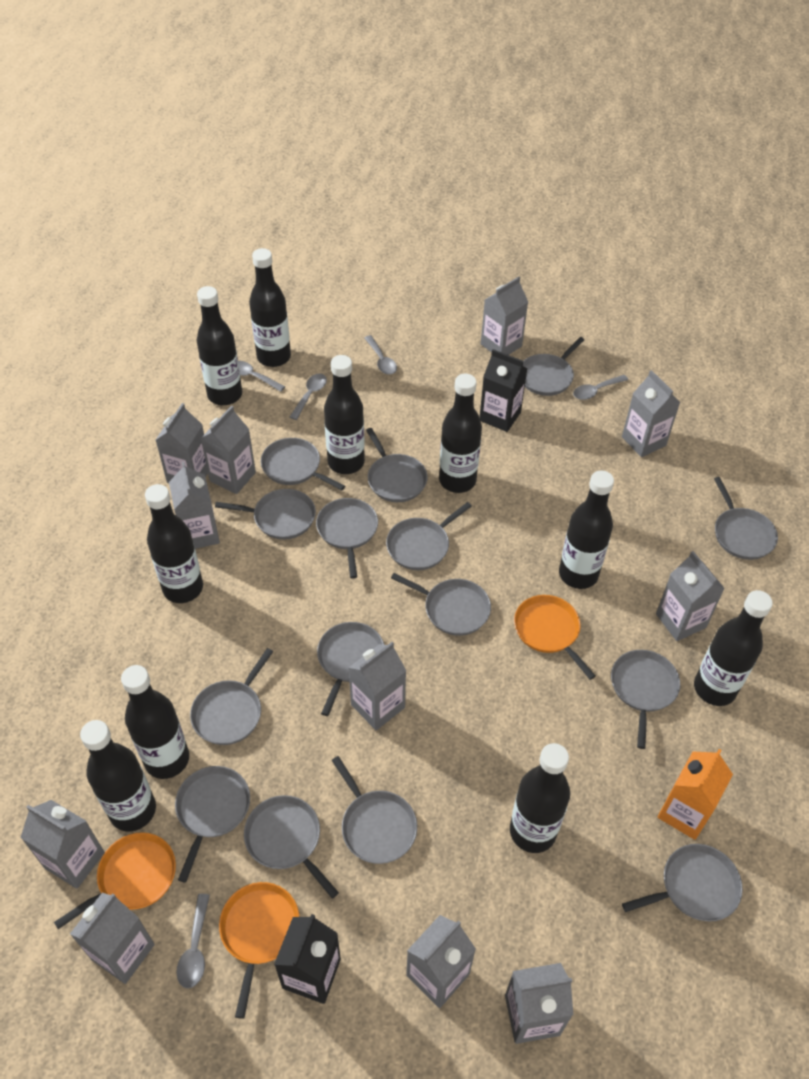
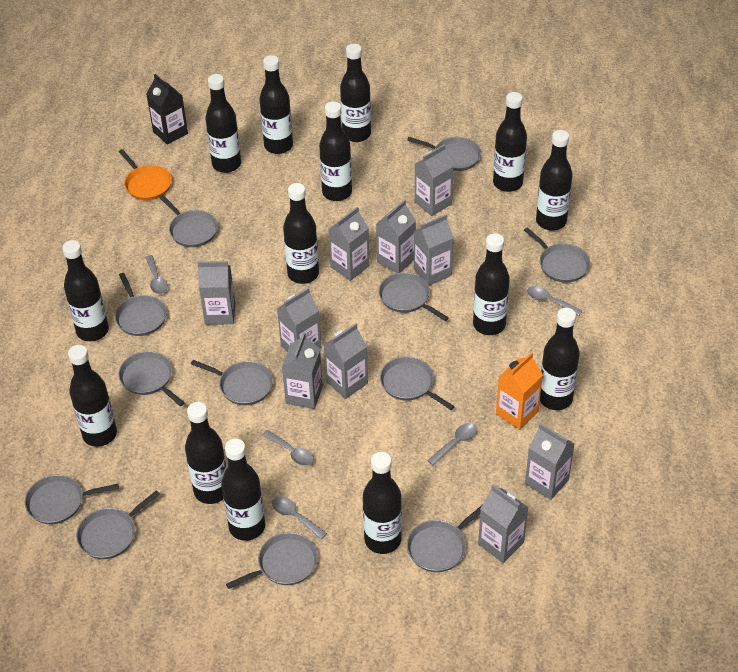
black bottle: [80,720,156,831] [121,665,189,779] [145,484,203,603] [197,286,242,405] [249,248,291,367] [324,355,365,474] [439,374,482,493] [510,743,570,853] [559,470,614,589] [694,590,773,706] = 10 -> [62,240,109,341] [68,345,117,447] [185,402,227,504] [205,74,241,173] [221,438,265,541] [259,55,293,154] [283,183,319,284] [319,101,352,201] [340,44,371,142] [363,452,402,554] [473,233,510,335] [493,92,527,192] [536,130,573,231] [540,308,580,410] = 14
black carton: [274,914,341,1004] [479,349,527,432] = 2 -> [146,74,188,144] = 1
grey carton: [21,800,105,889] [70,893,155,984] [156,403,208,483] [169,462,220,549] [200,406,256,494] [349,642,406,730] [406,915,476,1008] [481,277,528,355] [505,963,573,1044] [622,370,681,457] [656,551,725,641] = 11 -> [198,261,235,325] [277,288,321,352] [282,332,323,409] [324,323,368,399] [328,207,370,281] [376,200,416,273] [414,214,453,286] [415,144,453,216] [478,485,529,563] [525,423,574,500] = 10
grey pan: [175,766,250,883] [190,648,273,745] [215,489,316,540] [244,795,339,899] [261,438,345,490] [316,498,378,579] [317,622,384,716] [332,756,417,864] [366,428,428,502] [386,502,472,570] [391,573,491,636] [523,337,584,396] [611,650,680,749] [622,844,743,922] [714,477,778,560] = 15 -> [25,475,119,524] [76,490,160,559] [115,273,167,336] [118,351,184,406] [159,195,218,247] [191,360,273,405] [226,532,318,589] [379,272,449,321] [380,356,455,410] [407,137,481,171] [407,505,482,572] [524,227,590,283] = 12
orange pan: [54,832,176,929] [219,882,299,1019] [514,595,596,680] = 3 -> [119,149,172,200] = 1

